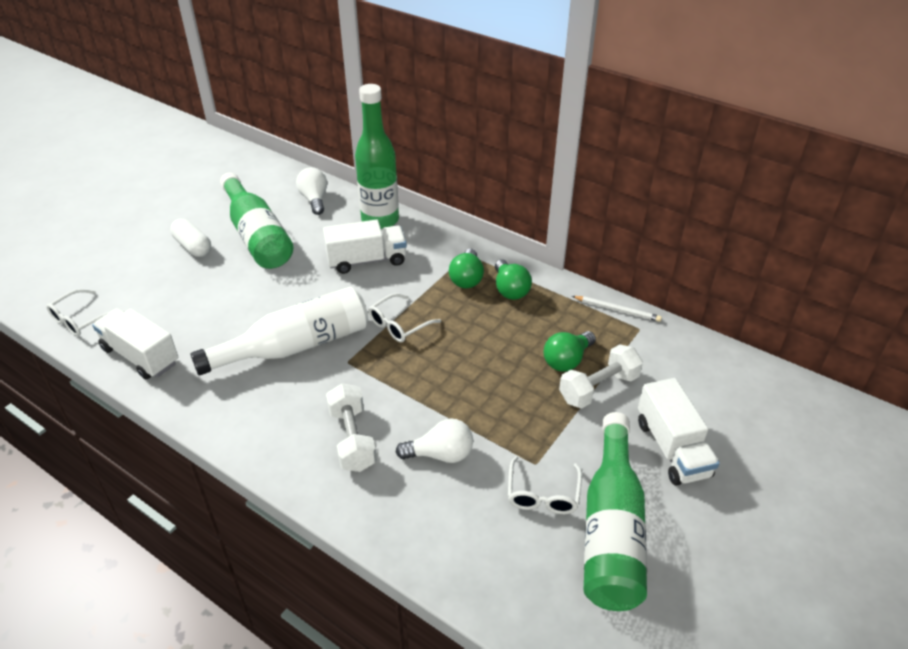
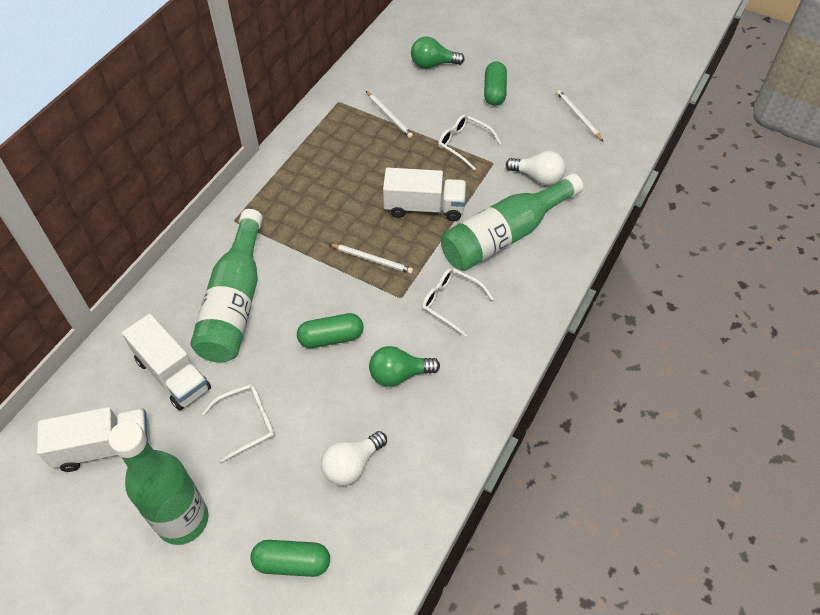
green capsule: none = 0 -> [251,540,330,577] [297,313,364,348] [484,61,507,106] = 3
green light bulb: [449,249,484,288] [495,260,532,300] [544,331,596,371] = 3 -> [369,346,440,387] [411,36,465,69] = 2
white bottle: [191,287,368,375] = 1 -> none = 0
white capsule: [170,219,211,257] = 1 -> none = 0
white dumbbell: [326,383,377,472] [559,344,643,408] = 2 -> none = 0
white pencil: [572,296,662,322] = 1 -> [329,244,413,274] [366,91,413,138] [557,90,604,142] = 3

